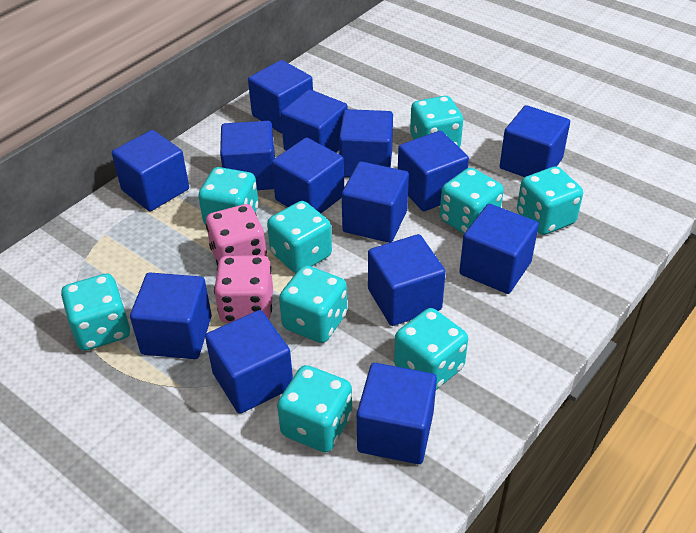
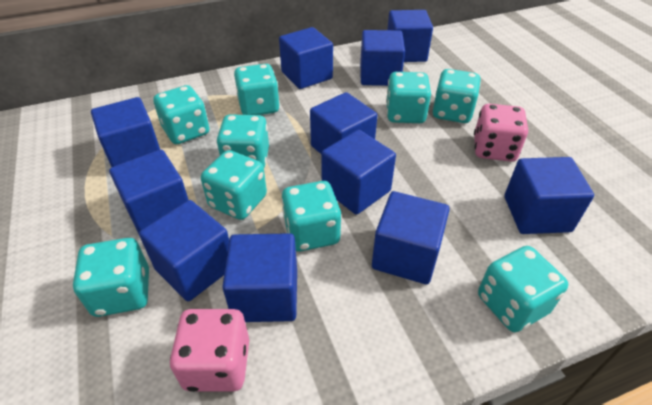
blue cube: [112,130,189,211] [130,272,212,359] [205,310,293,413] [220,121,275,190] [248,60,313,133] [272,138,344,213] [281,89,348,153] [339,109,393,177] [342,161,409,243] [357,363,437,464] [368,234,446,326] [398,131,469,211] [459,204,539,294] [500,105,570,177] = 14 -> [91,97,160,167] [109,149,188,234] [139,200,229,301] [222,233,297,322] [279,27,333,89] [310,92,377,154] [321,130,396,215] [360,30,405,86] [372,191,450,284] [387,10,433,62] [504,157,594,234] = 11

